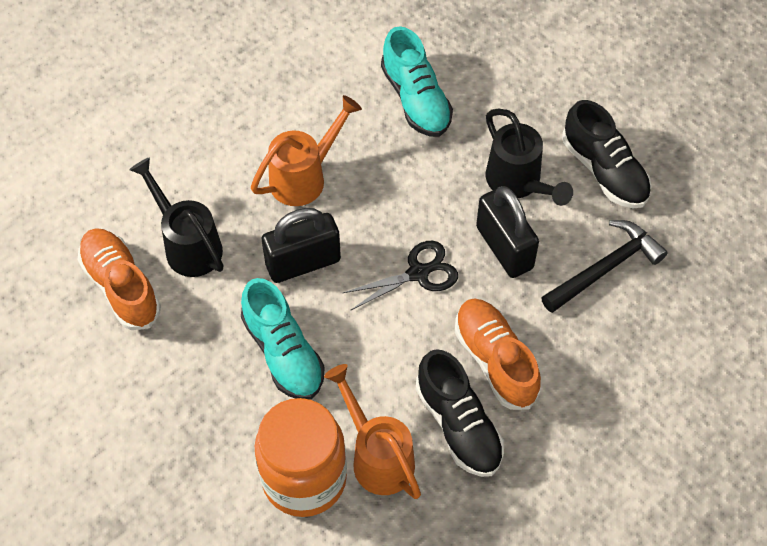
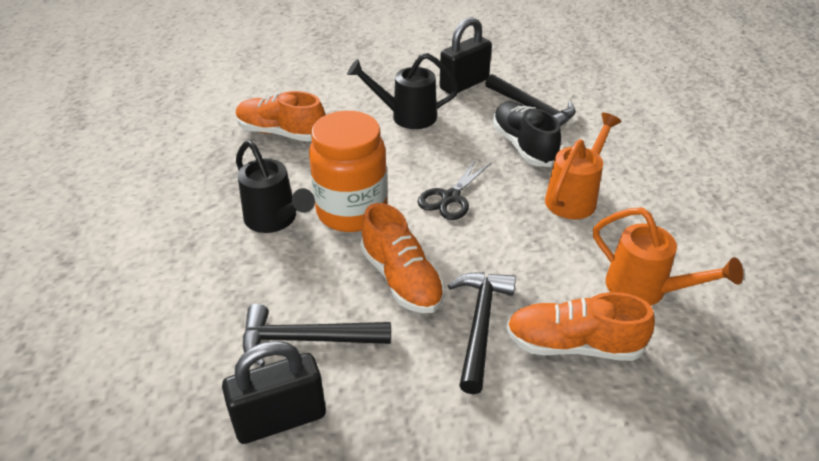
black hammer: [541,220,668,313] = 1 -> [243,304,391,366] [448,272,516,394] [485,74,576,126] = 3
black shoe: [416,349,504,477] [562,100,652,208] = 2 -> [492,101,561,167] = 1
orange shoe: [78,228,161,330] [455,298,541,410] = 2 -> [236,91,325,142] [360,203,445,313] [506,292,655,361] = 3
turquoise shoe: [241,278,325,400] [381,26,453,137] = 2 -> none = 0

